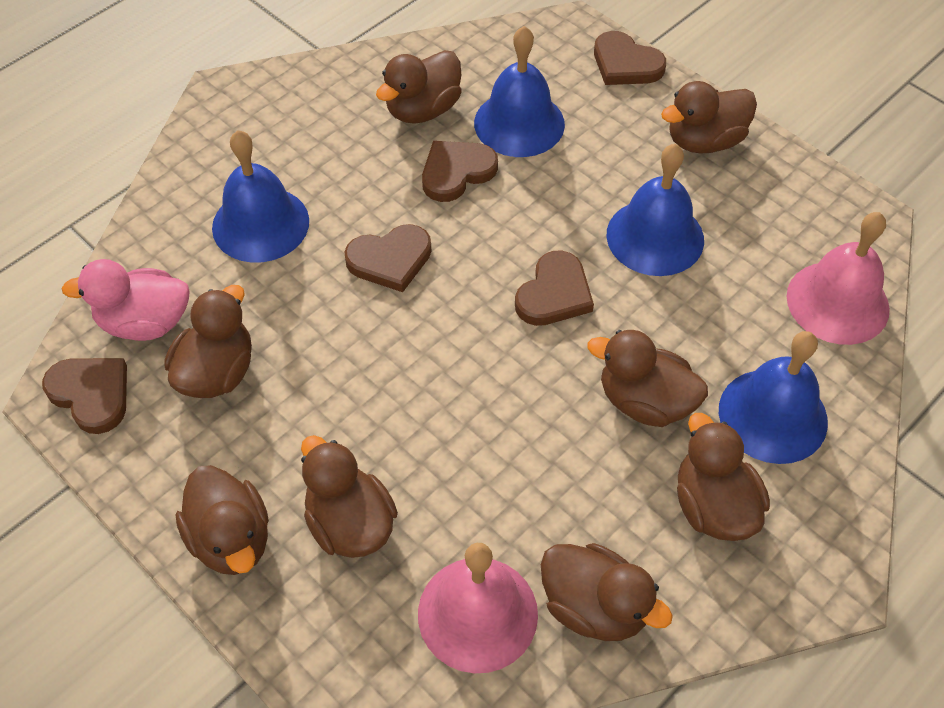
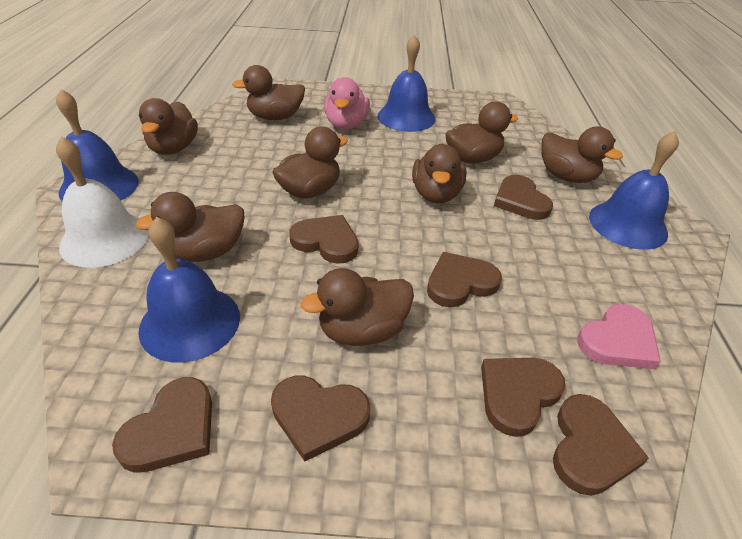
brown heart: [42,358,127,434] [345,224,431,292] [422,141,498,202] [515,250,594,326] [594,31,666,85] = 5 -> [112,377,212,473] [271,376,370,462] [289,215,358,264] [427,252,502,307] [481,358,566,437] [494,175,553,220] [553,394,649,496] = 7
pink bell: [418,543,538,673] [786,212,890,345] = 2 -> none = 0
pink heart: none = 0 -> [577,304,661,369] = 1
white bell: none = 0 -> [56,136,149,268] = 1

